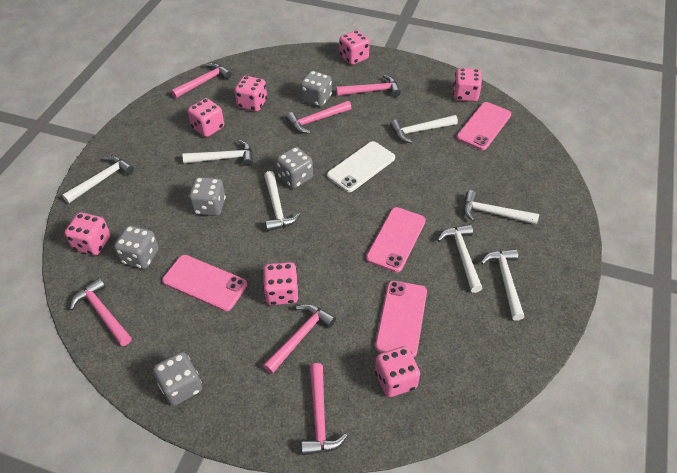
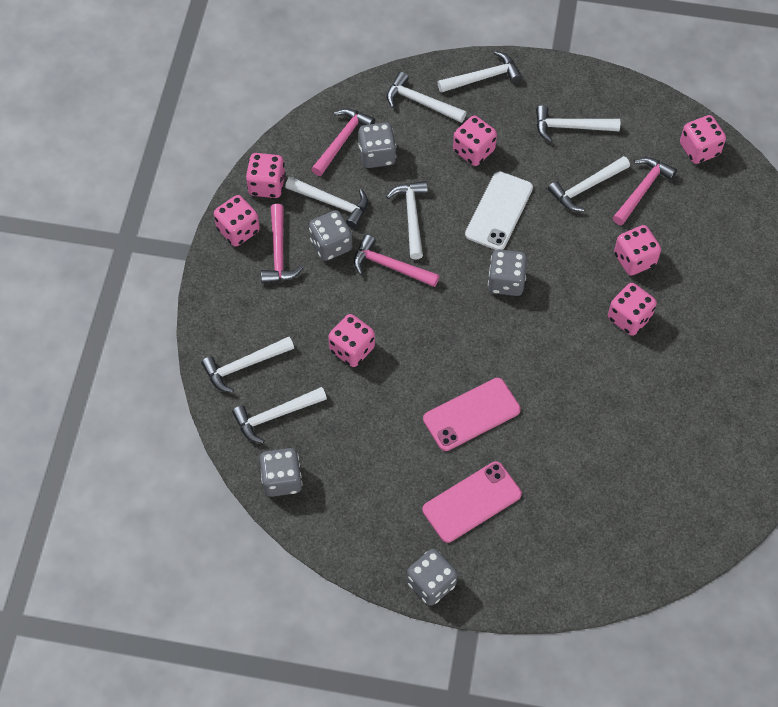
pink hammer: [70,278,132,346] [171,63,232,98] [263,304,336,374] [286,101,352,134] [301,363,348,455] [336,75,401,97] = 6 -> [261,204,304,283] [311,108,375,176] [354,235,439,287] [613,157,677,225] = 4
pink phone: [162,255,247,311] [366,207,426,272] [375,281,427,357] [456,102,511,150] = 4 -> [422,461,522,543] [423,378,521,451] = 2
white hammer: [62,156,134,203] [182,140,253,166] [264,171,301,231] [390,115,458,143] [437,224,483,293] [464,190,539,225] [481,249,525,321] = 7 -> [201,337,294,393] [232,387,327,444] [285,176,368,228] [386,181,428,260] [387,72,467,123] [437,51,522,93] [536,105,620,143] [548,156,630,211] = 8

